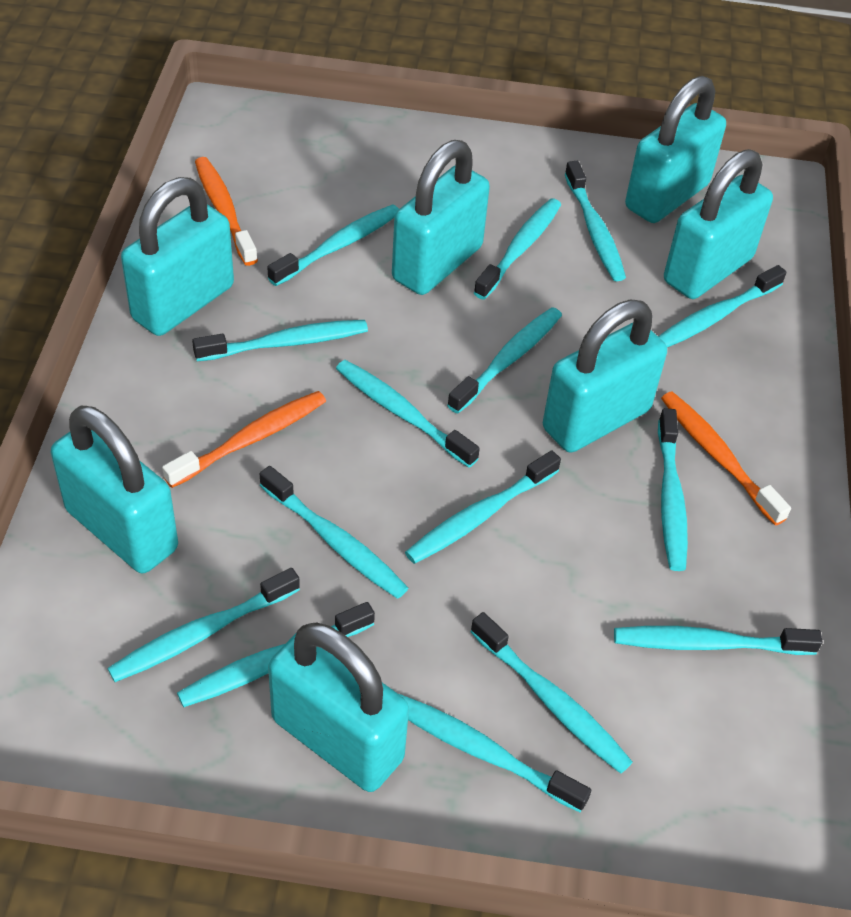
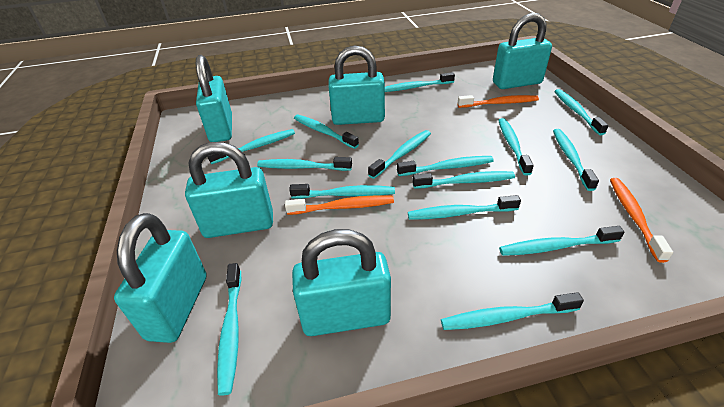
turquoise padlock: [51,406,178,573] [121,177,234,336] [268,623,409,792] [392,140,490,295] [543,300,667,453] [625,76,726,223] [664,149,773,299] = 7 -> [114,213,207,343] [185,142,273,238] [196,55,232,142] [292,229,391,336] [328,45,385,125] [493,13,552,89] = 6

